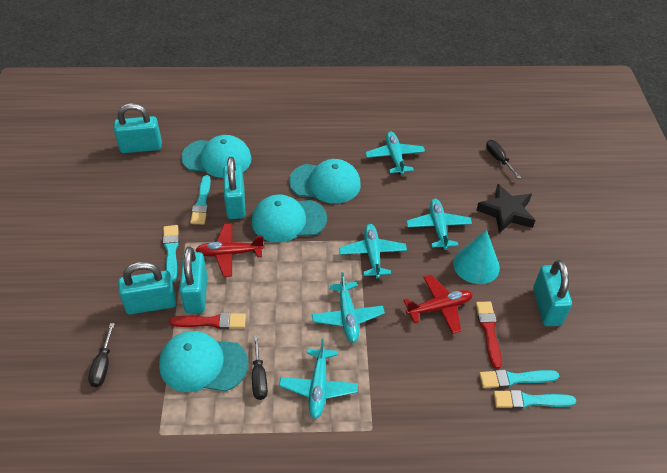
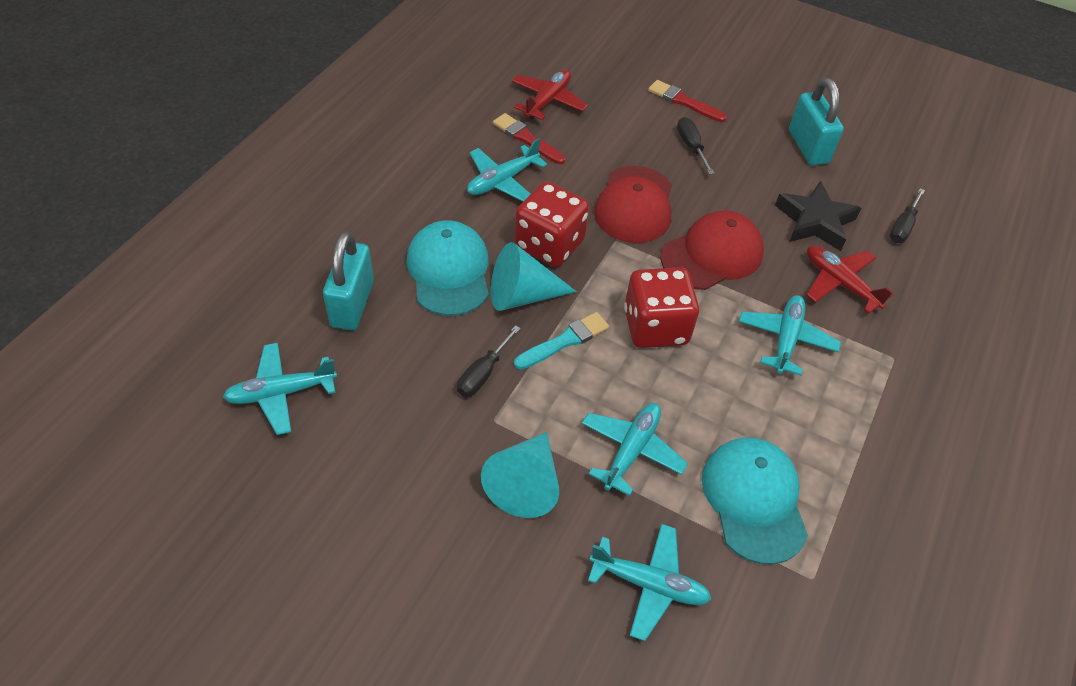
red cap: none = 0 -> [594,166,672,243] [660,210,764,290] = 2
red dice: none = 0 -> [515,181,589,267] [624,267,699,348] = 2
turquoise brush: [163,225,179,282] [190,175,211,224] [479,369,559,388] [493,390,576,409] = 4 -> [514,312,609,370] = 1
turquoise cap: [159,331,248,392] [181,135,252,178] [252,195,327,242] [289,159,361,204] = 4 -> [406,220,489,316] [702,437,808,565] = 2
turquoise cone: [453,230,500,284] = 1 -> [481,432,559,518] [491,242,577,311] = 2
turquoise padlock: [114,103,162,153] [118,262,176,314] [179,247,207,313] [223,157,245,219] [533,260,572,326] = 5 -> [323,231,374,330] [789,78,844,166] = 2

